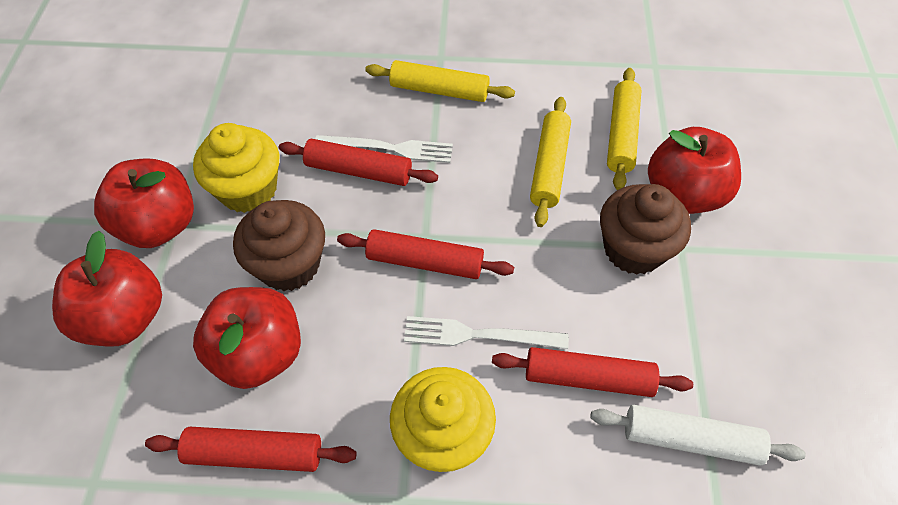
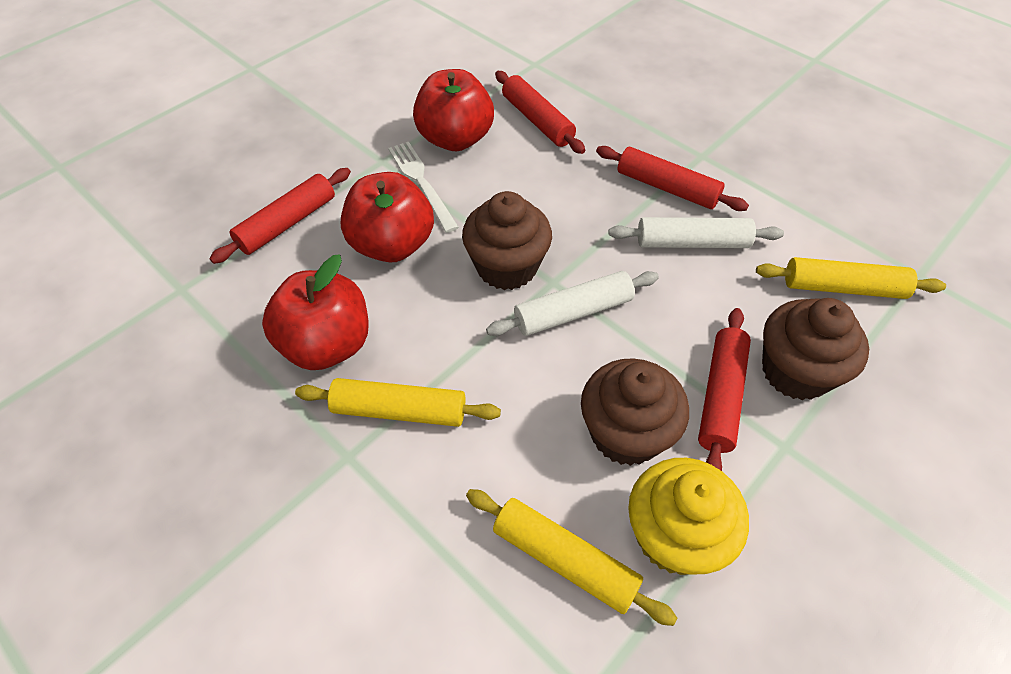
brown cupcake: [233,200,325,291] [600,184,691,275] = 2 -> [462,191,552,290] [581,358,689,466] [762,298,869,400] = 3
red apple: [52,231,162,347] [94,159,194,248] [193,287,301,389] [648,127,741,214] = 4 -> [262,254,369,370] [341,172,434,262] [413,69,494,151] = 3
white fork: [315,135,453,163] [404,316,569,349] = 2 -> [388,142,459,233] = 1
white rolling pin: [590,405,806,466] = 1 -> [486,271,659,336] [608,217,784,248] = 2
yellow cupcake: [193,123,279,213] [390,367,496,472] = 2 -> [628,458,749,575] = 1

